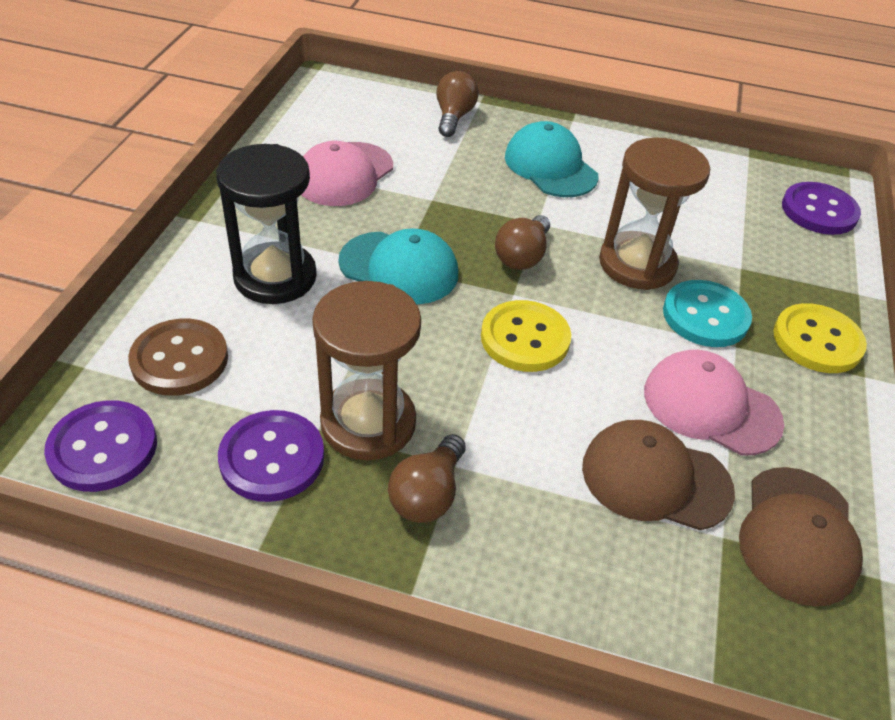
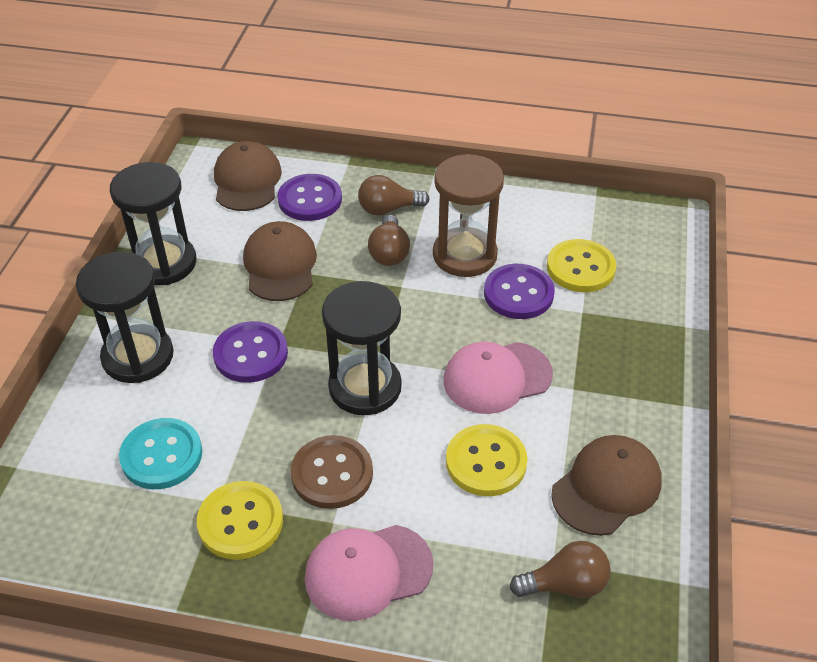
black hourglass: [216,144,317,304] = 1 -> [76,251,174,383] [110,162,197,285] [322,281,402,415] = 3
brown cap: [582,420,735,530] [739,467,863,606] = 2 -> [214,141,282,211] [243,221,317,301] [551,435,662,536] = 3
brown hourglass: [312,281,421,460] [599,137,710,290] = 2 -> [433,154,504,277] = 1
turquoise cap: [338,228,458,304] [505,121,599,197] = 2 -> none = 0
yellow button: [481,300,571,372] [773,303,867,373] = 2 -> [197,481,283,560] [446,424,528,496] [547,239,616,292] = 3

